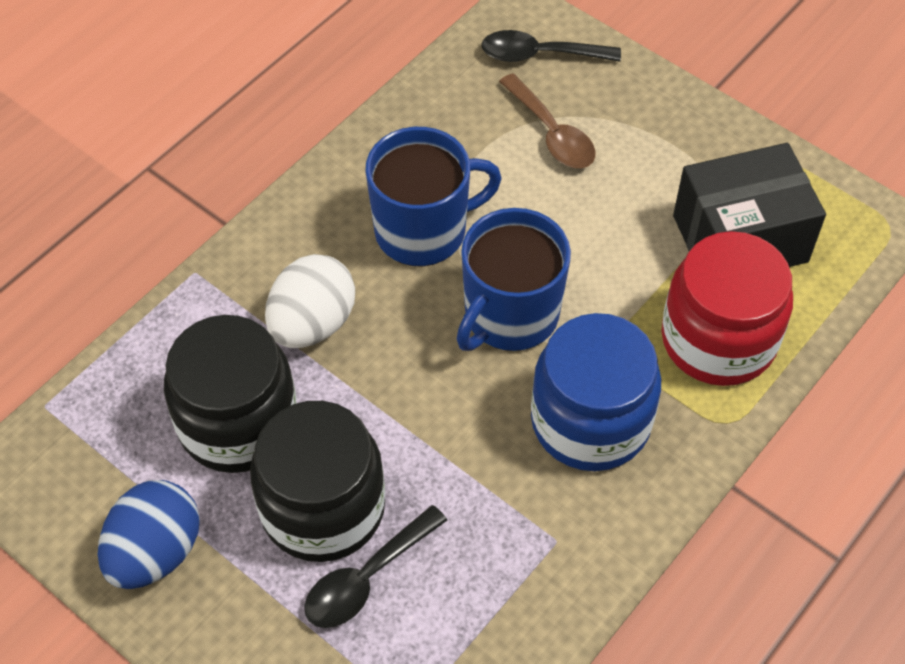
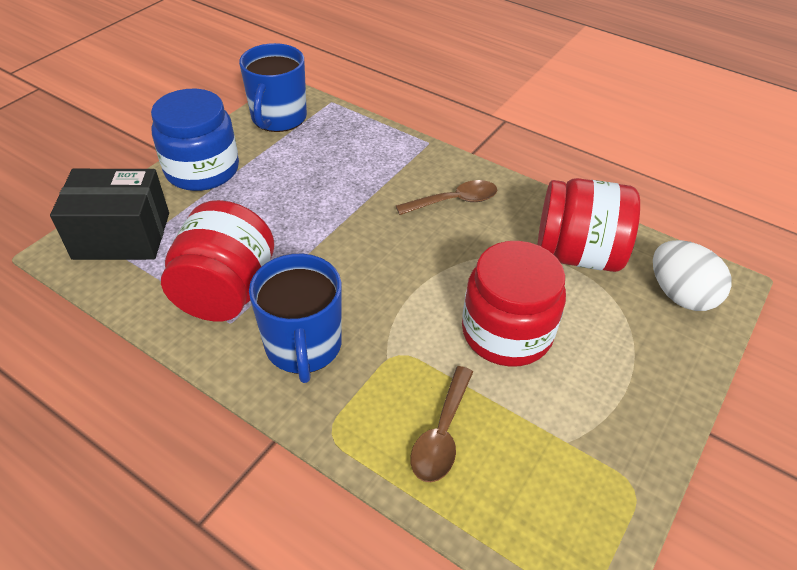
black jar: [164,315,297,473] [250,401,385,562] = 2 -> none = 0
black spoon: [304,505,447,628] [481,30,621,62] = 2 -> none = 0
blue egg: [98,480,200,589] = 1 -> none = 0
brown spoon: [499,73,595,168] = 1 -> [396,180,497,215] [410,366,473,482] = 2
red jar: [661,231,793,386] = 1 -> [161,200,274,321] [462,241,566,367] [538,178,640,272] = 3

